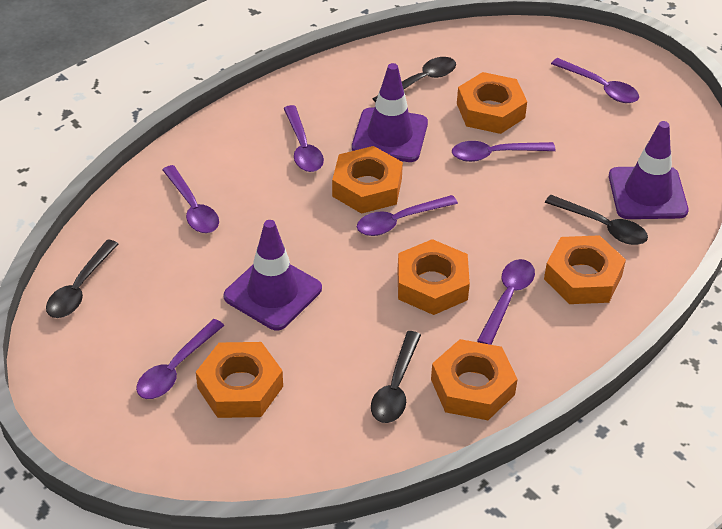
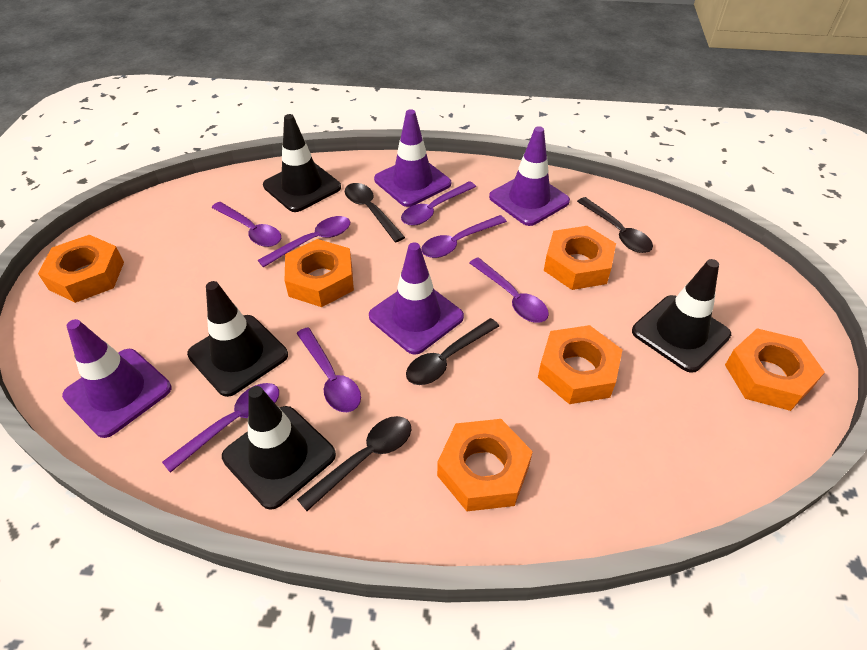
black traffic cone: none = 0 -> [187,281,288,397] [222,386,336,510] [263,114,341,212] [632,259,731,373] = 4
purple traffic cone: [223,220,322,331] [352,63,428,162] [609,121,688,219] = 3 -> [62,319,171,438] [369,242,464,354] [374,109,451,207] [489,126,570,226] = 4

